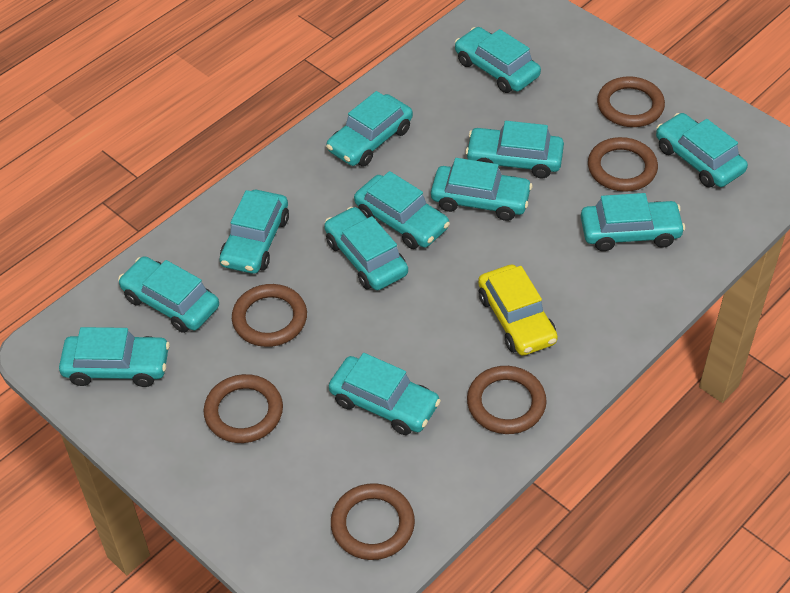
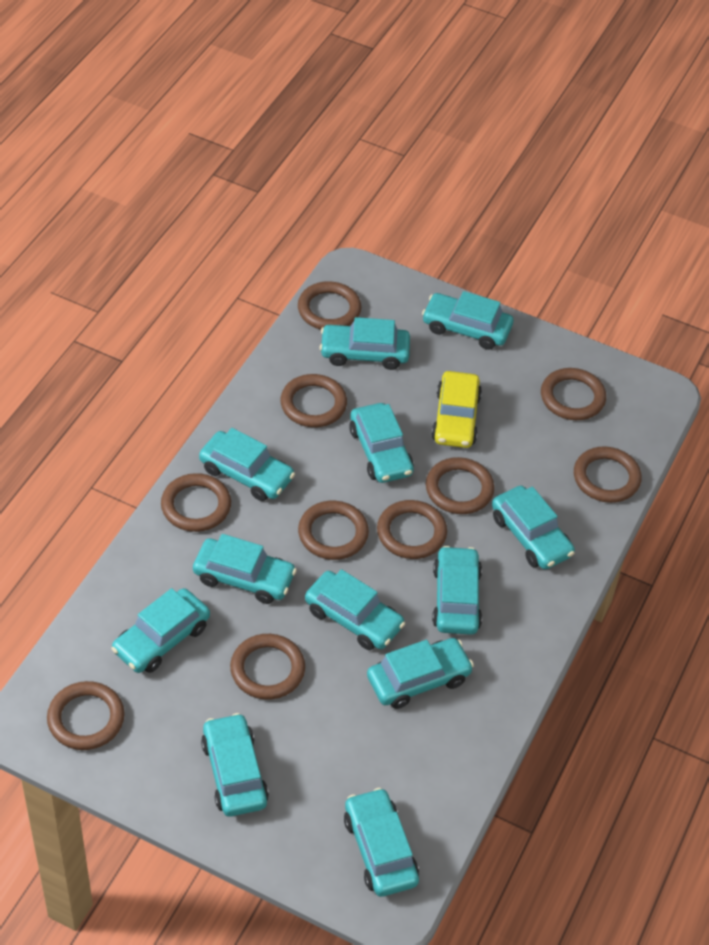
brown ring: [204,374,283,443] [232,284,307,347] [331,483,415,560] [467,366,547,434] [588,137,658,192] [597,76,665,127] = 6 -> [47,681,125,750] [161,473,231,532] [230,634,305,700] [281,374,347,427] [298,281,361,329] [298,501,369,560] [377,500,447,559] [426,457,494,514] [541,368,606,420] [574,447,642,503] = 10

